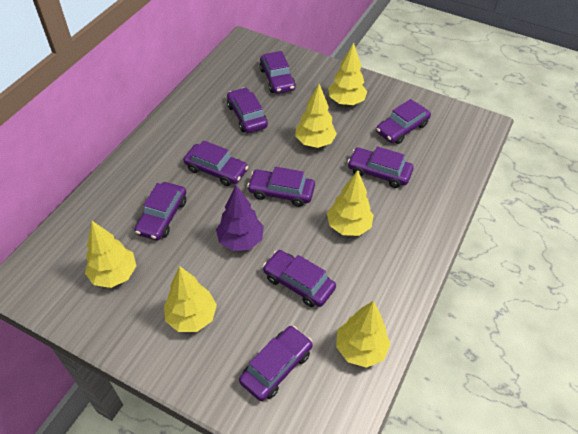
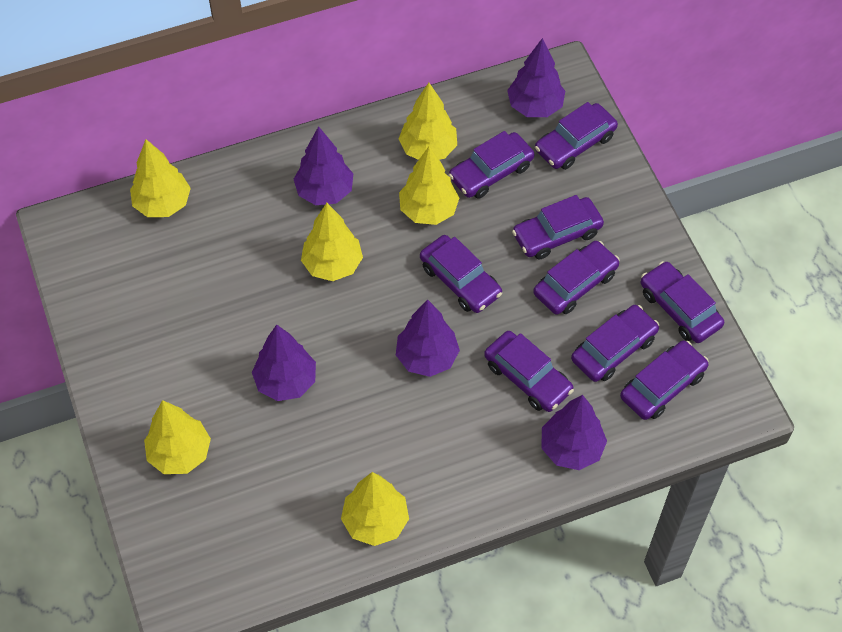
purple tree: [216,185,264,251] = 1 -> [252,325,316,401] [294,126,353,205] [396,299,460,377] [507,38,565,117] [542,395,607,470] = 5

